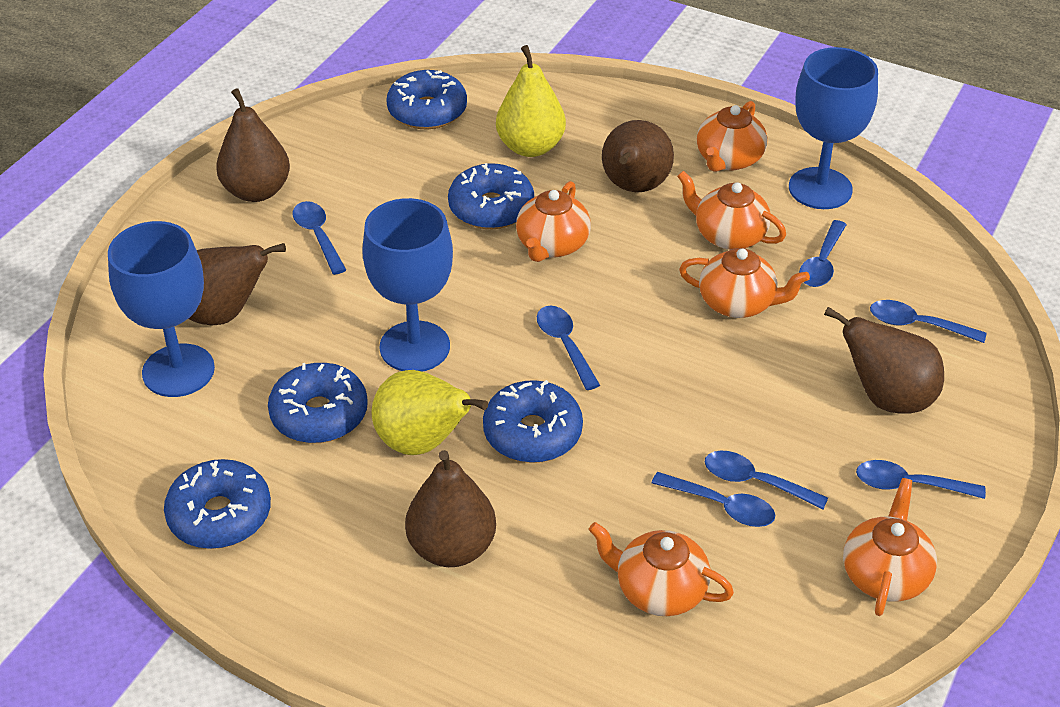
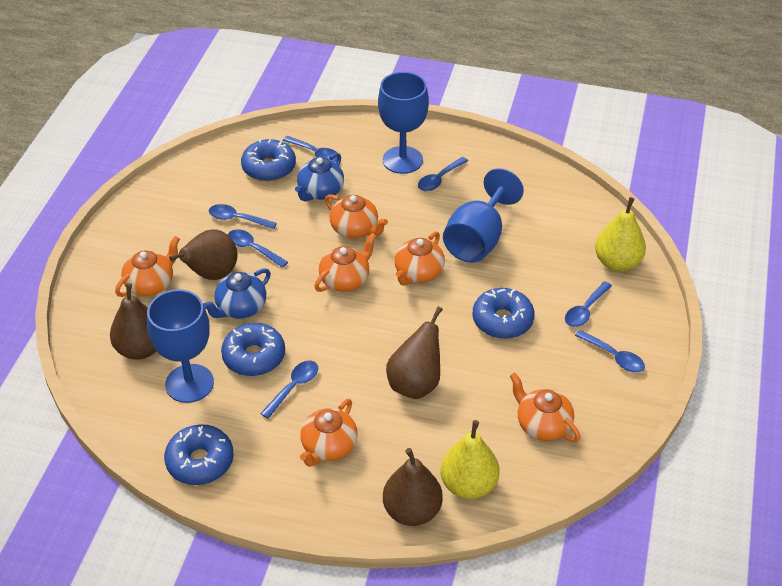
blue donut: [164,459,271,549] [268,363,368,443] [386,70,467,129] [448,163,534,229] [483,380,583,463] = 5 -> [164,424,234,485] [221,323,285,376] [241,139,296,182] [473,288,534,339] = 4
blue teapot: none = 0 -> [203,268,271,318] [295,153,344,201] = 2
brown pear: [188,243,286,325] [216,88,290,202] [405,450,496,567] [602,120,674,192] [824,307,944,414] = 5 -> [110,283,156,360] [169,230,237,280] [383,448,443,526] [386,307,443,399] = 4

